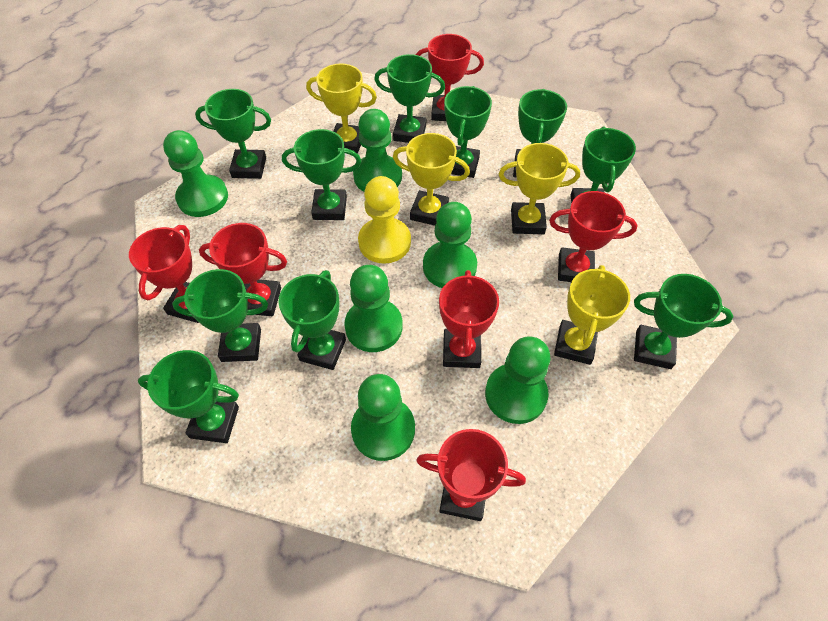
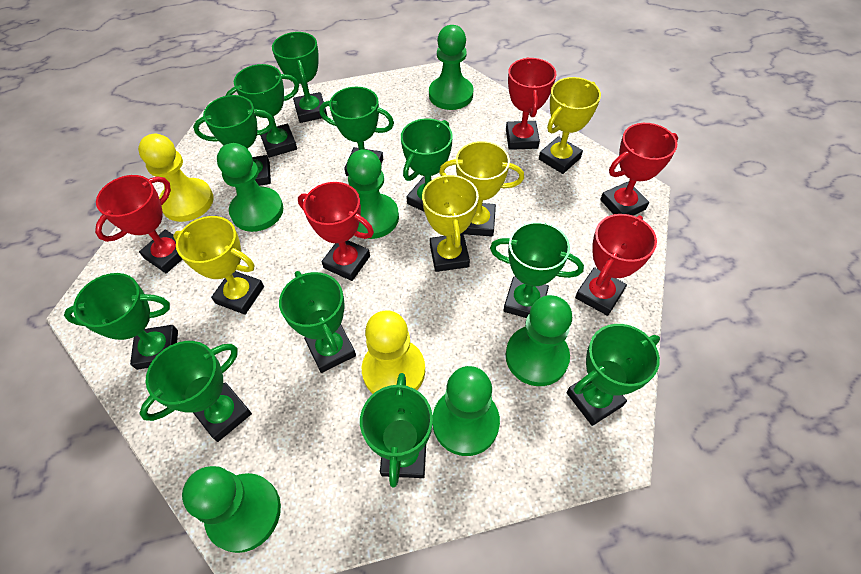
green trophy: [138,350,239,443] [172,269,268,362] [195,89,271,179] [278,270,346,370] [282,129,361,220] [374,54,445,143] [444,86,492,178] [513,89,567,178] [570,127,636,203] [634,274,733,369] = 10 -> [64,273,178,370] [139,341,252,442] [193,95,274,186] [225,64,299,158] [272,32,327,123] [279,271,356,373] [319,87,394,176] [360,373,433,488] [401,118,453,212] [490,222,584,318] [566,324,660,426] = 11
red trophy: [129,225,199,323] [199,223,287,316] [415,34,484,121] [416,429,526,521] [439,270,499,368] [549,191,637,282] = 6 -> [95,175,183,273] [298,182,374,281] [506,58,556,150] [575,214,657,316] [600,123,678,216] = 5
yellow pawn: [358,176,411,264] = 1 -> [138,134,214,222] [362,310,425,394] = 2

